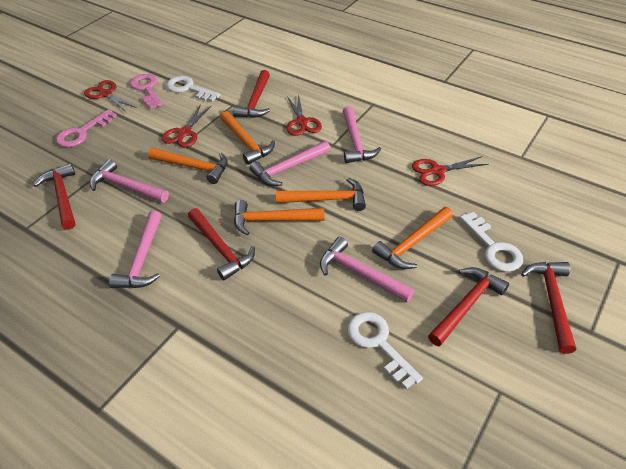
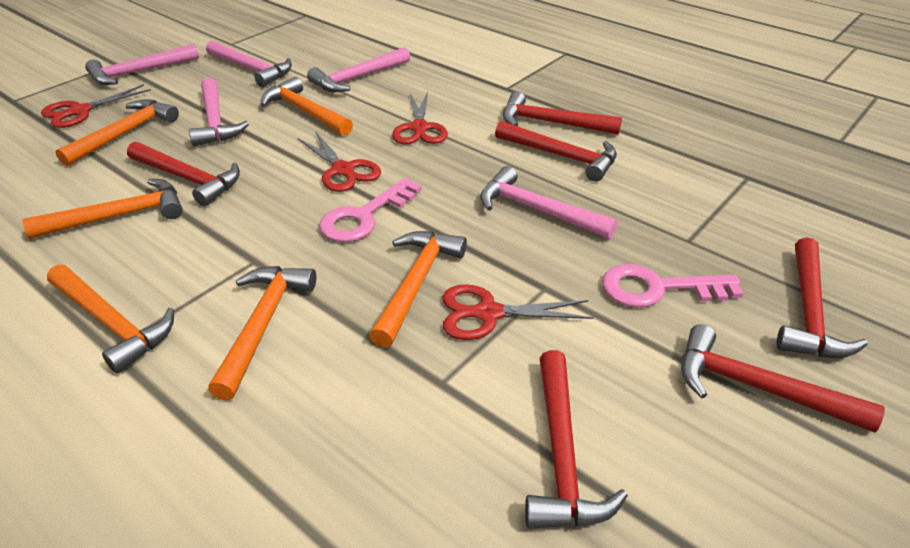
orange hammer: [148,148,228,184] [220,111,275,165] [234,200,324,235] [276,178,366,211] [372,207,453,269] = 5 -> [22,179,183,239] [47,265,174,373] [55,99,179,166] [208,266,316,401] [261,77,353,136] [369,231,467,348] = 6
red hammer: [34,163,75,230] [188,208,255,280] [233,70,270,118] [428,267,509,346] [521,262,576,354] = 5 -> [127,142,240,206] [495,121,617,182] [503,92,622,135] [525,350,628,529] [681,324,885,433] [776,237,868,358] = 6
white key: [166,76,220,102] [348,312,423,389] [460,212,523,272] = 3 -> none = 0

